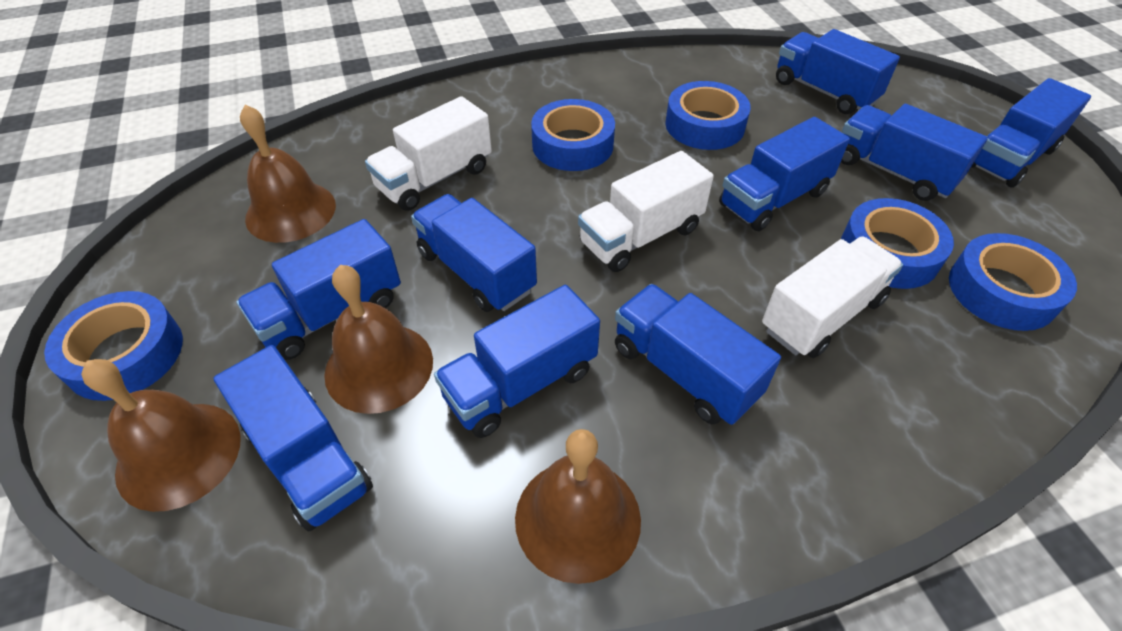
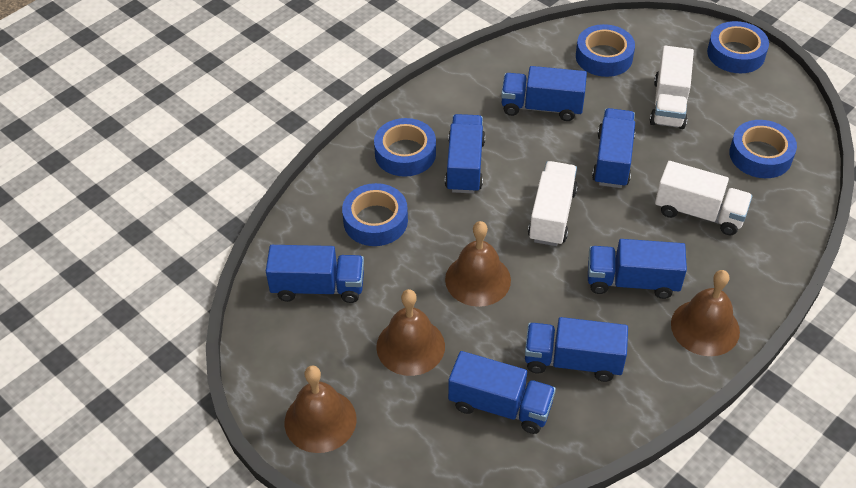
blue truck: [214,345,373,532] [236,219,401,360] [411,194,537,312] [434,285,600,438] [615,284,781,425] [719,117,850,231] [776,29,900,114] [841,104,988,201] [971,78,1091,188] = 9 -> [266,245,364,303] [445,114,485,193] [448,351,556,434] [501,66,587,121] [525,317,628,382] [588,239,687,299] [592,108,635,188] = 7

